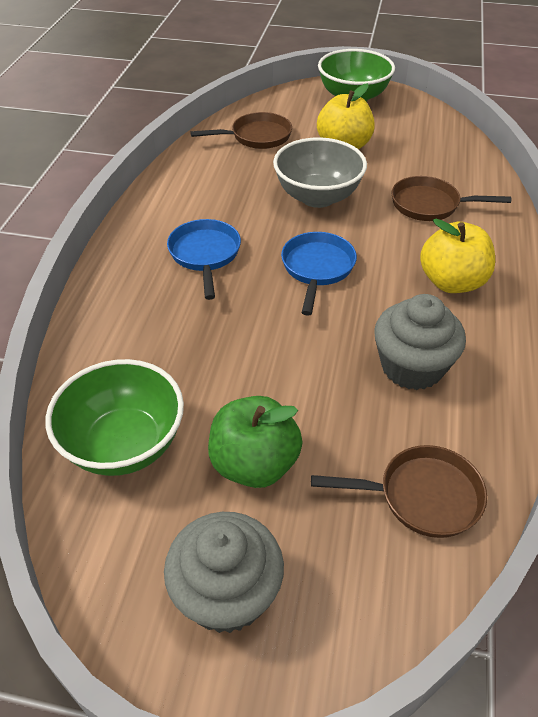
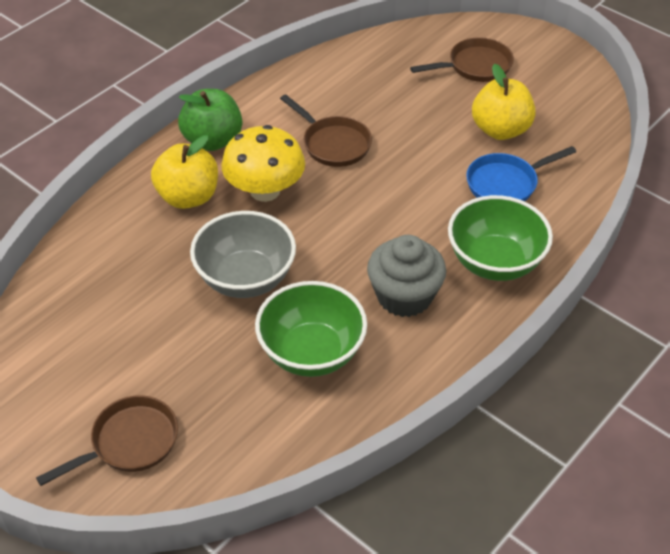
blue pan: [167,219,241,300] [281,232,357,316] = 2 -> [466,146,576,201] = 1
grey cupcake: [164,512,284,633] [374,294,466,390] = 2 -> [367,235,446,317] = 1
yellow mushroom: none = 0 -> [221,125,305,202] = 1

